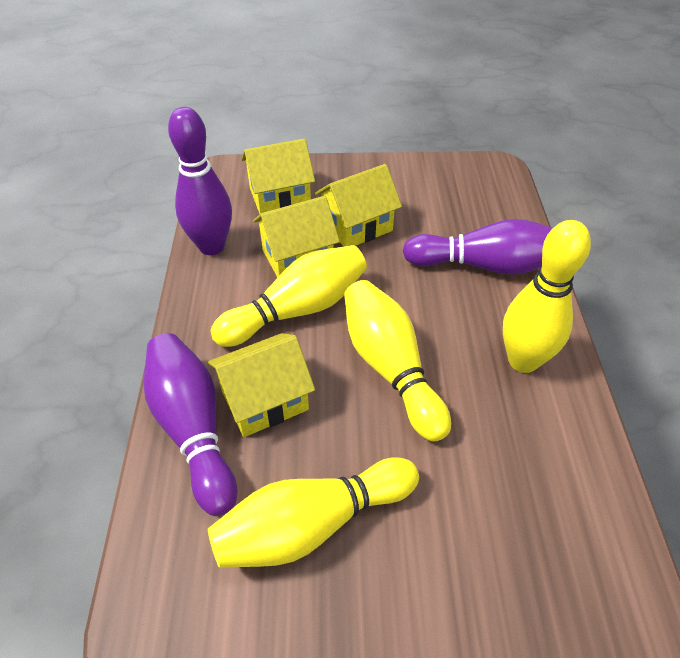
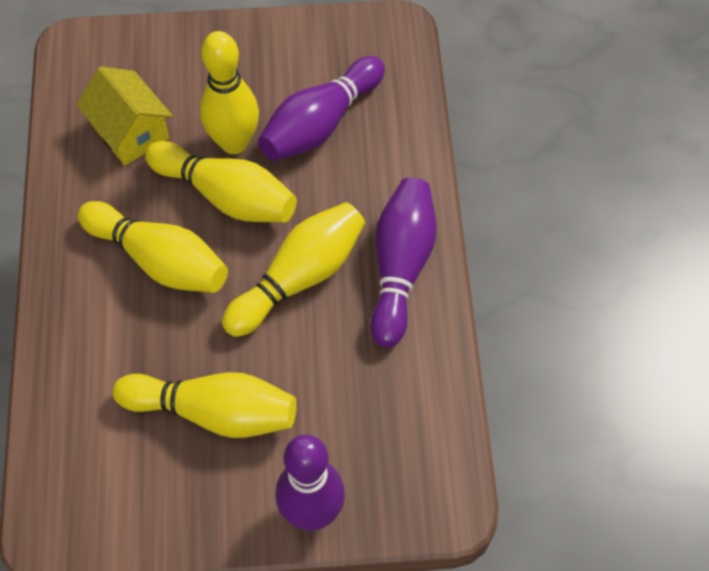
yellow bowling pin: [208,457,419,568] [211,245,367,347] [344,280,451,442] [503,220,591,373] = 4 -> [78,201,228,293] [113,372,297,438] [145,141,297,223] [200,31,259,154] [222,202,365,337] = 5
yellow house: [208,333,315,437] [242,139,315,214] [253,196,340,278] [315,164,402,247] = 4 -> [76,66,173,165] = 1

